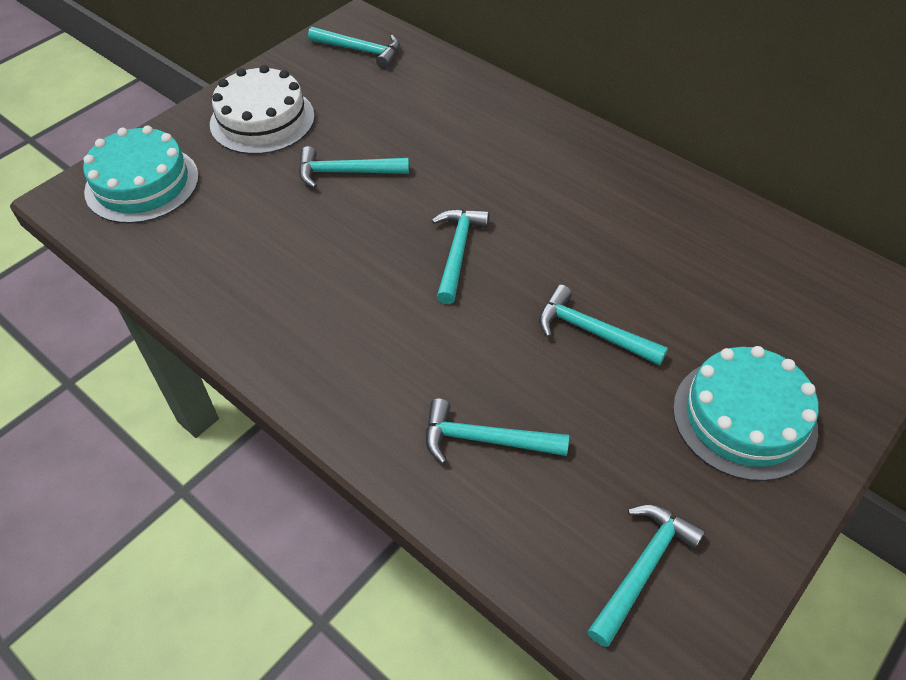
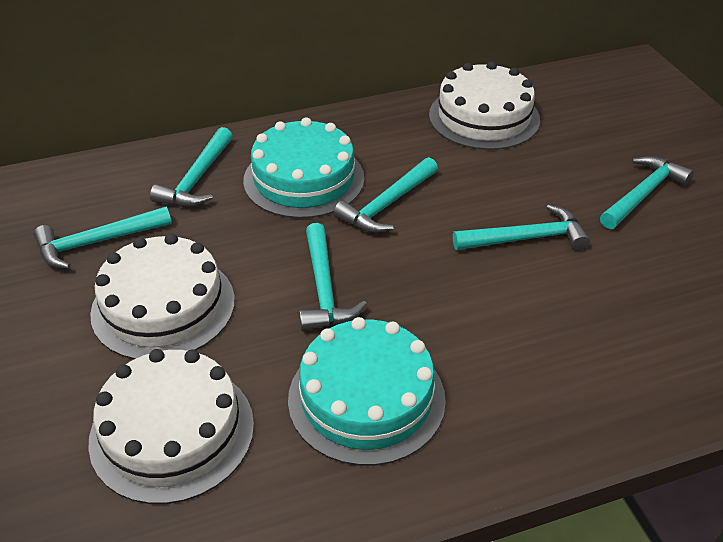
white cake: [210,65,315,154] = 1 -> [88,349,254,504] [90,233,235,359] [429,61,540,150] = 3

